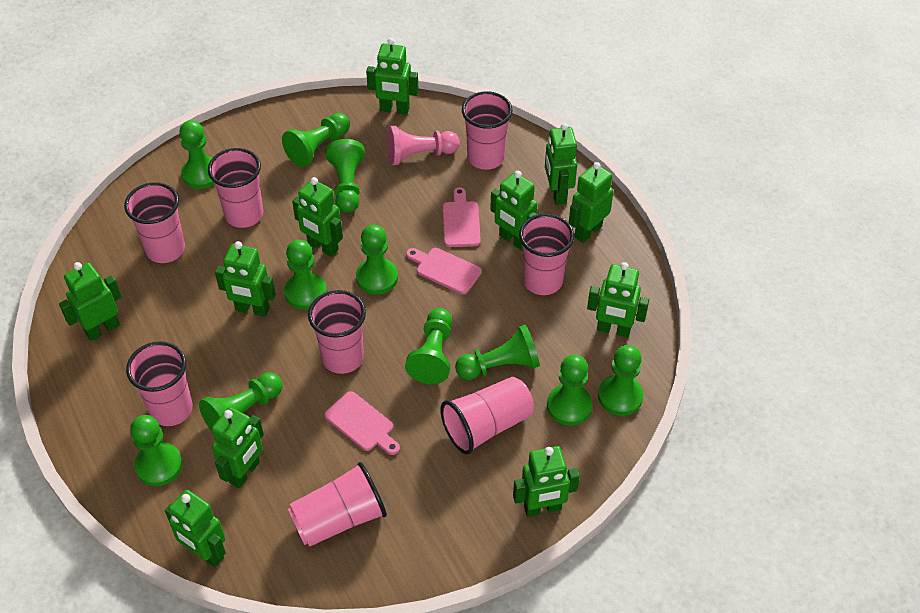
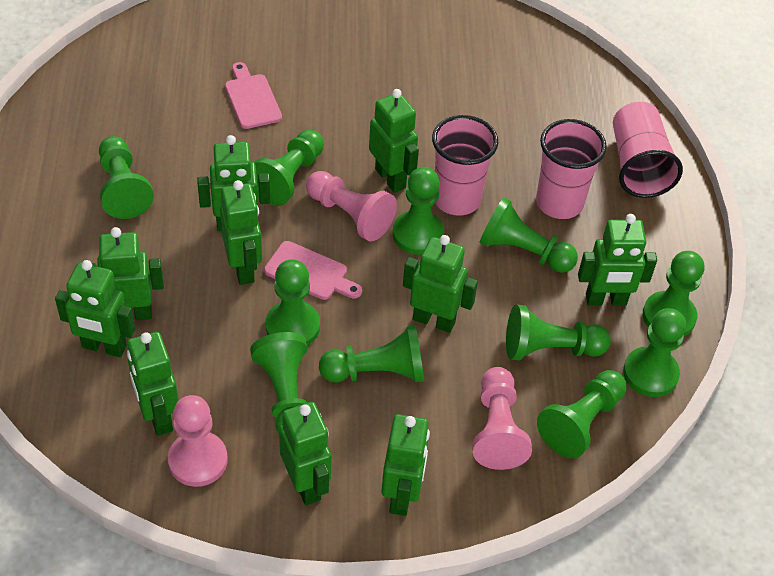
green robot: [59,262,122,341] [165,490,226,567] [212,407,264,488] [215,241,276,317] [292,177,343,257] [366,38,419,115] [490,171,537,251] [513,446,580,517] [545,123,577,205] [569,162,614,243] [587,262,649,338] = 11 -> [55,260,135,357] [92,227,164,320] [127,332,179,436] [197,135,270,231] [220,180,262,285] [279,402,332,505] [369,89,419,193] [381,414,430,516] [403,235,478,333] [578,214,657,306] = 10
pink cup: [124,182,185,263] [126,341,193,426] [208,148,263,228] [288,462,387,547] [308,290,366,374] [440,377,534,455] [462,91,513,170] [519,214,574,295] = 8 -> [432,115,498,216] [536,119,607,219] [613,102,683,198] = 3
pink cutting board: [324,391,400,455] [406,248,482,295] [443,187,481,247] = 3 -> [225,62,282,129] [264,241,362,300] = 2
pink pawn: [387,126,460,165] = 1 -> [168,395,227,487] [306,171,397,241] [472,367,532,470] = 3

